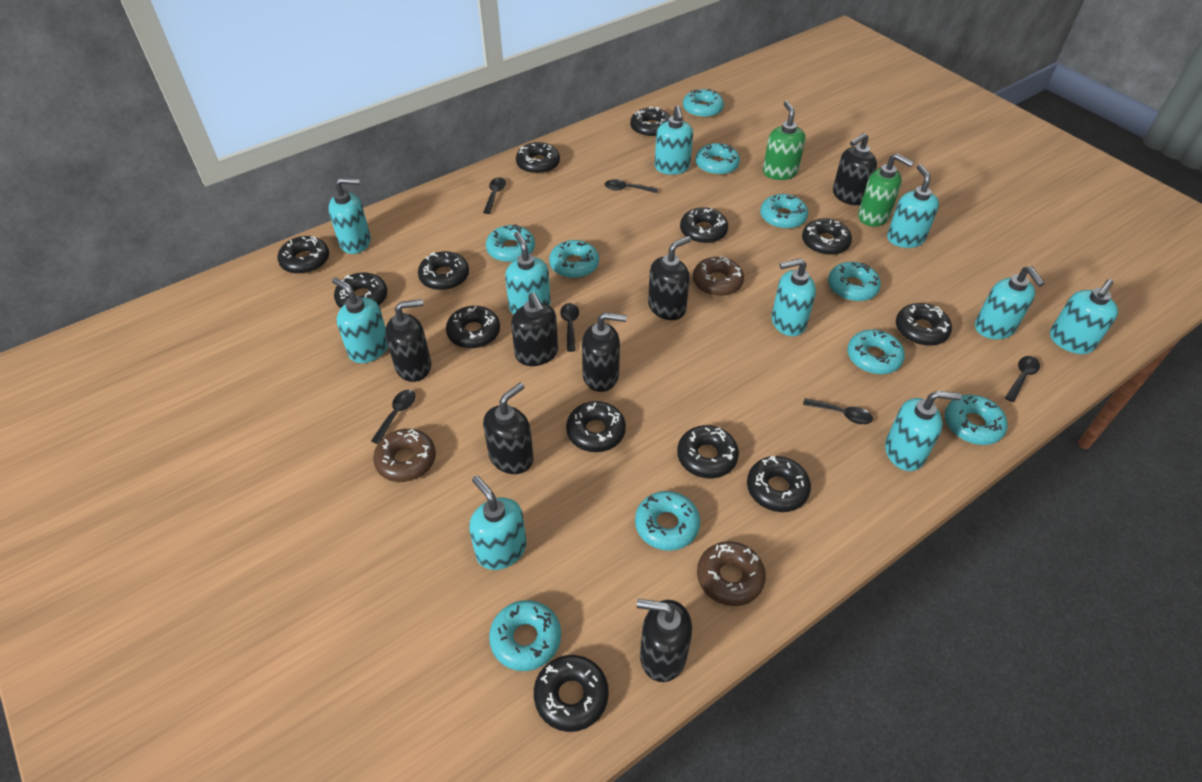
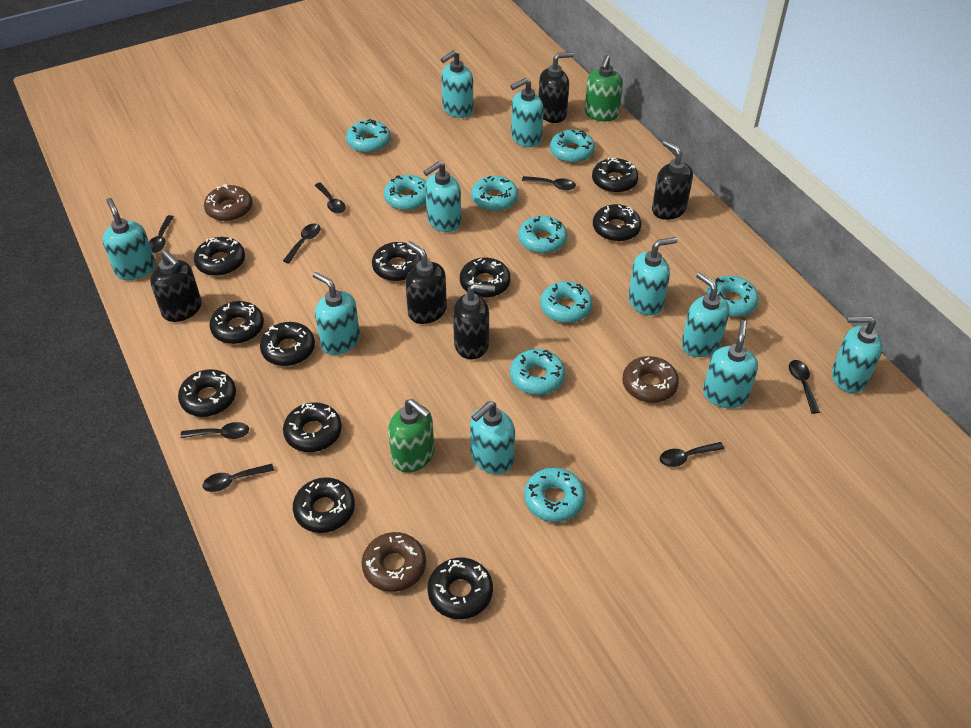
black donut: [278,236,329,274] [334,273,387,308] [418,251,469,290] [446,306,500,349] [516,142,560,174] [534,655,609,732] [566,401,626,452] [630,106,671,138] [677,425,739,478] [680,207,728,244] [747,456,811,512] [802,218,852,255] [896,303,952,346] = 13 -> [178,369,236,417] [194,237,245,276] [210,301,264,344] [260,322,315,366] [283,402,342,452] [293,477,355,533] [372,242,421,281] [427,558,493,619] [460,258,511,298] [592,158,639,193] [593,204,642,242] = 11
black soap dispenser: [385,299,431,382] [483,382,534,474] [511,292,558,366] [582,312,627,392] [637,599,692,682] [648,236,691,320] [833,133,877,205] = 7 -> [150,250,202,322] [405,241,447,324] [453,283,495,360] [539,52,574,123] [652,141,693,220] = 5
black spoon: [371,390,416,444] [483,177,506,214] [560,303,579,352] [605,179,658,193] [803,398,873,424] [1005,356,1040,402] = 6 -> [149,215,174,253] [180,422,249,439] [203,464,274,492] [283,223,320,263] [314,183,346,214] [522,176,576,190] [660,442,725,467] [789,360,820,414] = 8
turquoise donut: [486,224,535,262] [489,600,561,671] [549,240,599,278] [635,491,700,551] [683,89,724,118] [695,143,740,175] [760,194,808,229] [828,262,881,302] [848,330,905,374] [945,395,1008,445] = 10 -> [346,119,391,153] [384,175,426,210] [471,176,518,211] [510,349,566,395] [518,216,568,254] [524,467,585,522] [540,281,593,323] [550,130,595,163] [706,276,759,317] = 9

